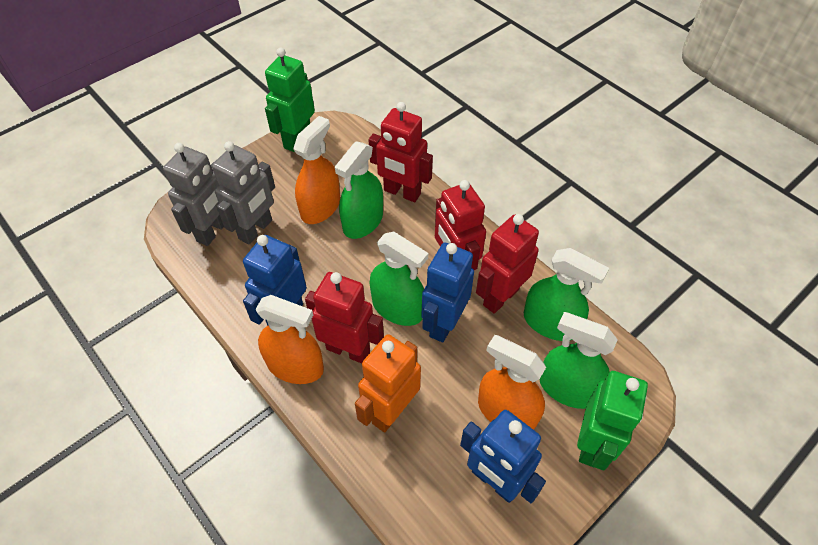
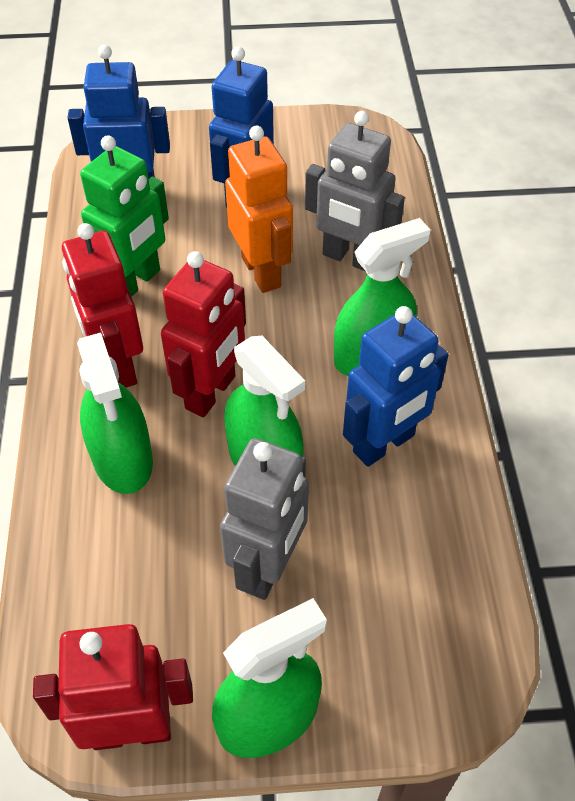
green robot: [265,48,315,152] [577,371,648,470] = 2 -> [80,136,169,297] = 1
orange spray bottle: [256,295,324,384] [293,116,340,224] [478,335,546,430] = 3 -> none = 0
red robot: [305,272,384,363] [368,102,433,202] [435,180,486,270] [476,214,539,314] = 4 -> [33,624,193,750] [62,223,143,387] [161,251,246,417] = 3

